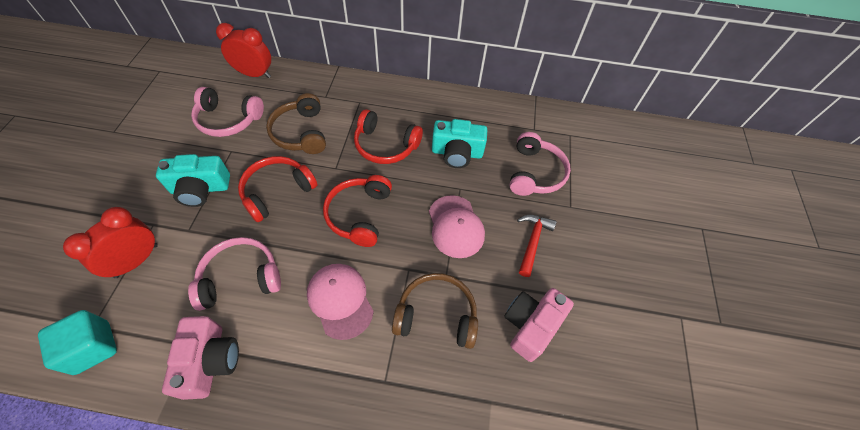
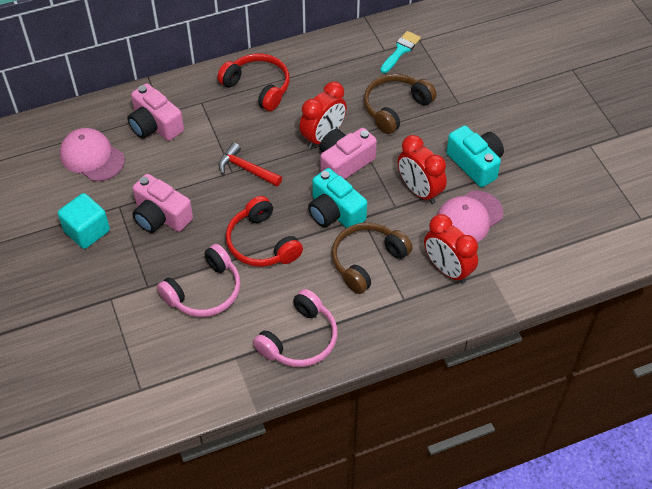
pink camera: [162,316,239,400] [504,288,574,362] = 2 -> [127,83,184,141] [132,174,193,233] [320,128,377,179] = 3
pink headphones: [188,237,281,311] [191,87,264,137] [509,132,571,196] = 3 -> [157,244,241,317] [253,289,338,367] = 2
red clock: [63,207,158,278] [216,23,271,78] = 2 -> [299,82,347,149] [398,135,447,204] [424,214,478,284] = 3
red headphones: [238,156,318,222] [323,175,392,247] [354,109,423,164] = 3 -> [217,53,290,111] [226,196,303,267] = 2
turquoise brush: none = 0 -> [380,31,421,73] = 1

